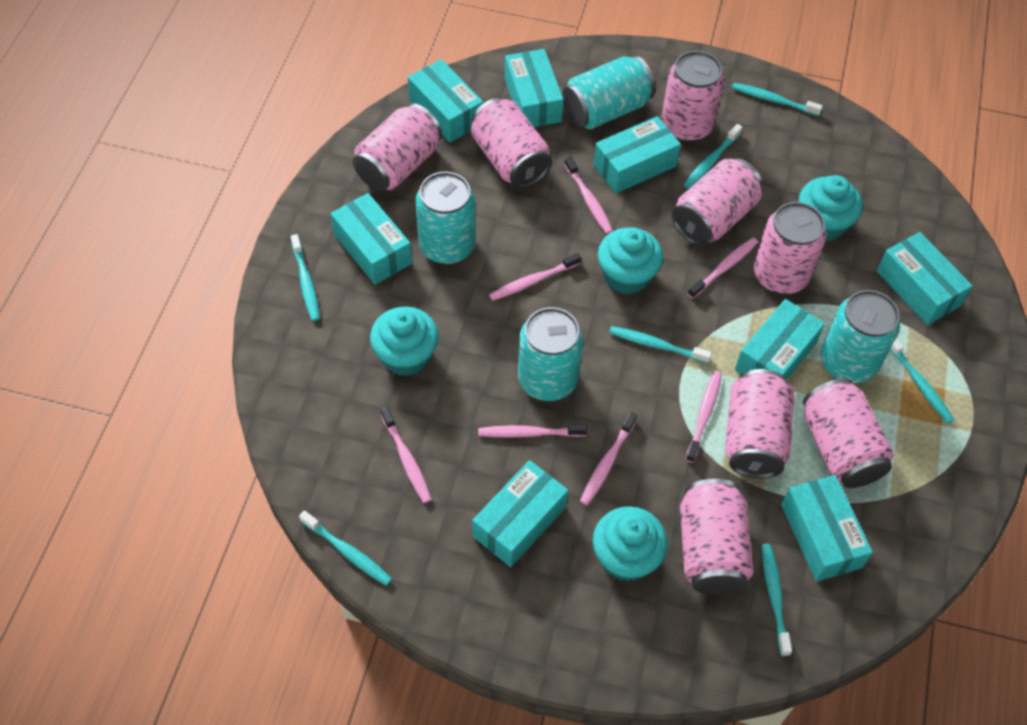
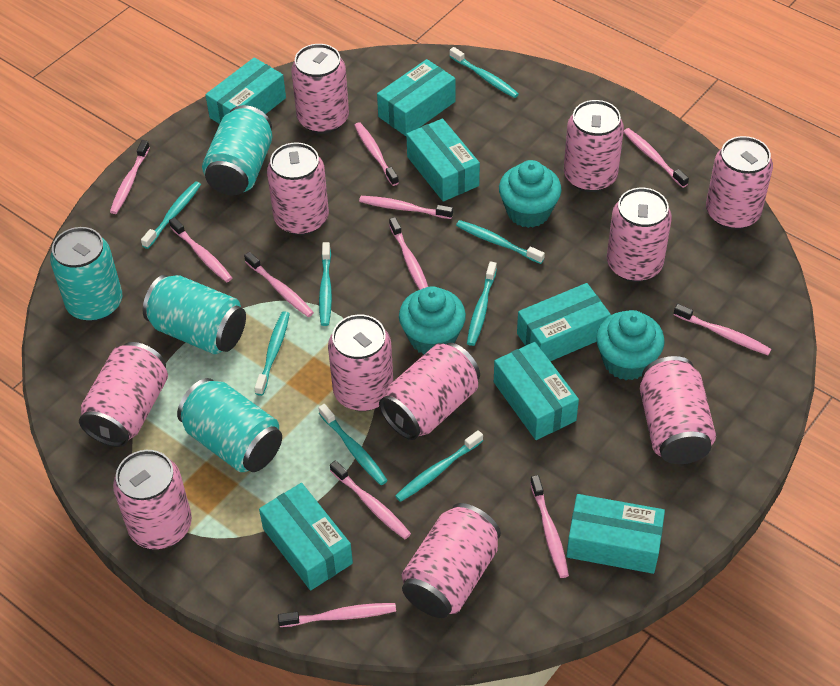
pink can: [353,103,442,191] [471,98,552,188] [661,51,724,142] [672,159,762,246] [680,479,753,595] [725,369,795,479] [754,202,826,294] [803,378,894,488] = 8 -> [79,342,168,447] [113,450,192,549] [267,142,329,235] [291,44,349,134] [328,314,393,411] [379,343,480,440] [402,503,501,618] [564,100,624,192] [607,188,672,282] [640,356,716,464] [706,136,773,230] = 11
pink toothbrush: [380,407,432,503] [478,424,587,438] [489,253,581,301] [564,156,613,234] [580,412,637,505] [685,371,722,463] [687,237,758,299] = 7 -> [110,140,150,214] [169,217,232,282] [244,252,314,317] [278,603,396,627] [330,460,411,539] [354,122,399,186] [359,196,453,219] [389,217,428,290] [530,475,569,578] [624,128,689,188] [674,304,771,355] = 11
turquoise box: [330,193,412,285] [408,59,483,142] [472,460,568,567] [505,49,564,127] [593,116,681,193] [735,299,825,379] [781,475,873,582] [877,232,973,325] = 8 -> [205,58,286,124] [259,483,353,590] [377,59,456,137] [406,118,480,202] [494,342,579,440] [517,283,611,361] [566,494,665,574] = 7
turquoise cupcake: [370,307,439,376] [593,506,668,582] [598,228,663,295] [799,175,863,242] = 4 -> [399,286,466,355] [499,160,561,228] [596,310,665,380] = 3
turquoise toothbrush: [291,234,320,321] [299,510,392,586] [609,326,712,363] [684,124,742,189] [732,83,823,116] [762,544,792,656] [890,338,954,424] = 7 -> [141,181,201,249] [255,311,290,396] [318,404,388,485] [319,242,332,326] [395,430,483,502] [449,47,519,98] [456,220,545,264] [467,262,497,346] = 8

